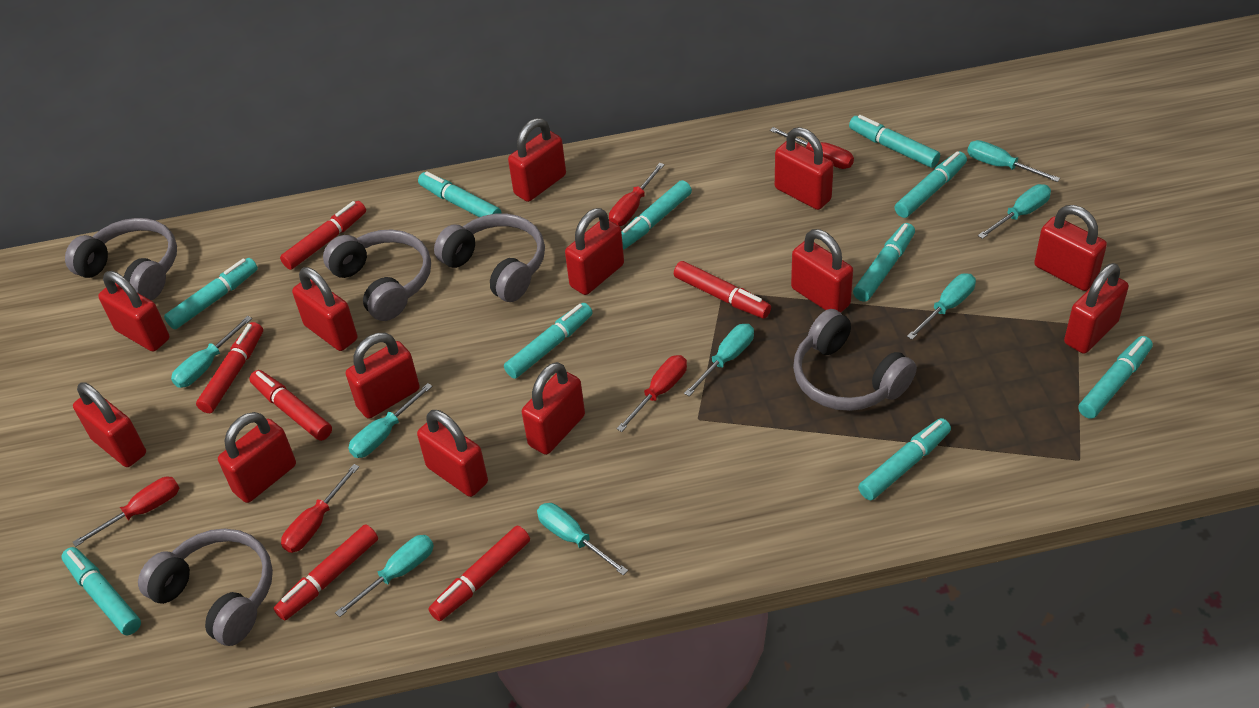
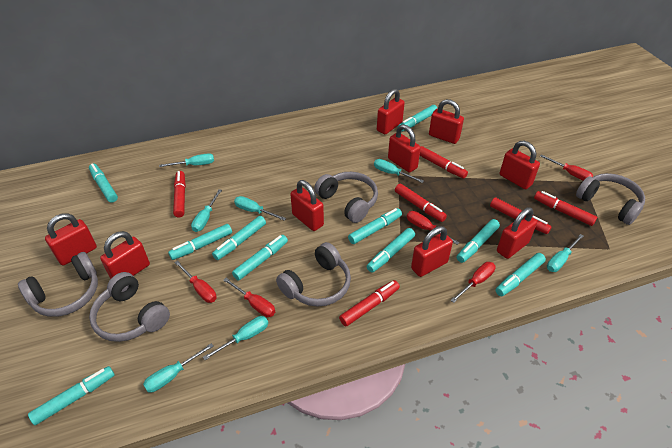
red padlock: [73,382,146,467] [98,271,169,352] [218,412,296,503] [292,267,357,351] [346,333,420,419] [417,410,488,497] [508,118,566,202] [522,362,585,455] [565,208,624,295] [775,127,834,210] [791,229,853,313] [1034,205,1107,291] [1064,263,1129,354] = 13 -> [45,213,97,266] [100,231,150,279] [290,180,324,231] [377,89,405,134] [388,124,421,173] [411,226,453,277] [429,99,464,144] [497,207,537,259] [500,141,540,189] = 9
turquoise screwdriver: [171,316,252,388] [335,535,434,617] [348,383,433,458] [537,503,628,575] [684,324,754,396] [907,273,976,340] [967,140,1060,182] [978,184,1051,239] = 8 -> [143,343,214,393] [159,153,214,167] [191,189,222,232] [203,316,268,360] [234,196,286,221] [374,159,424,183] [547,234,584,272] = 7

